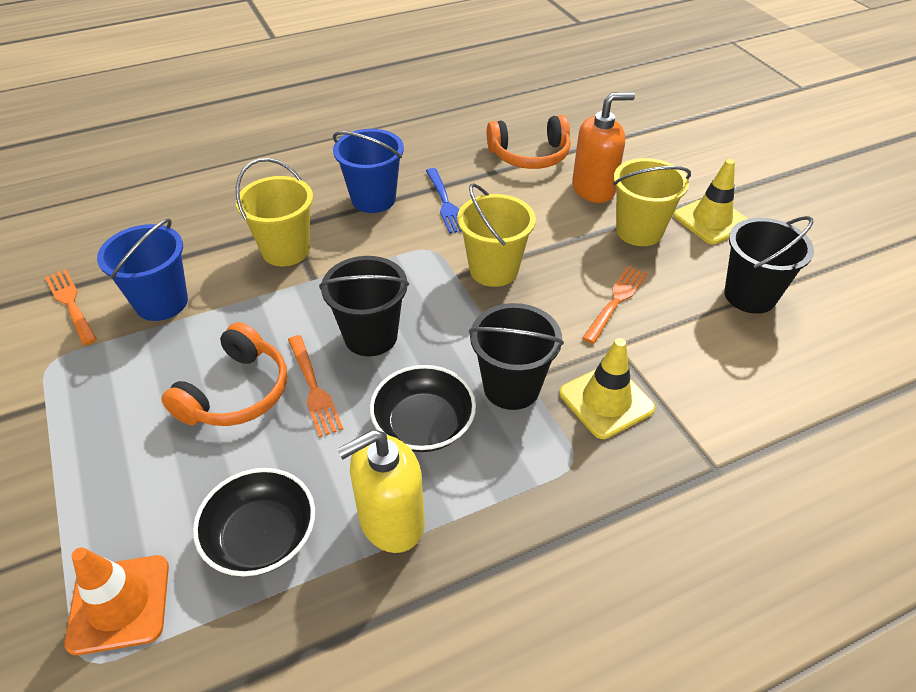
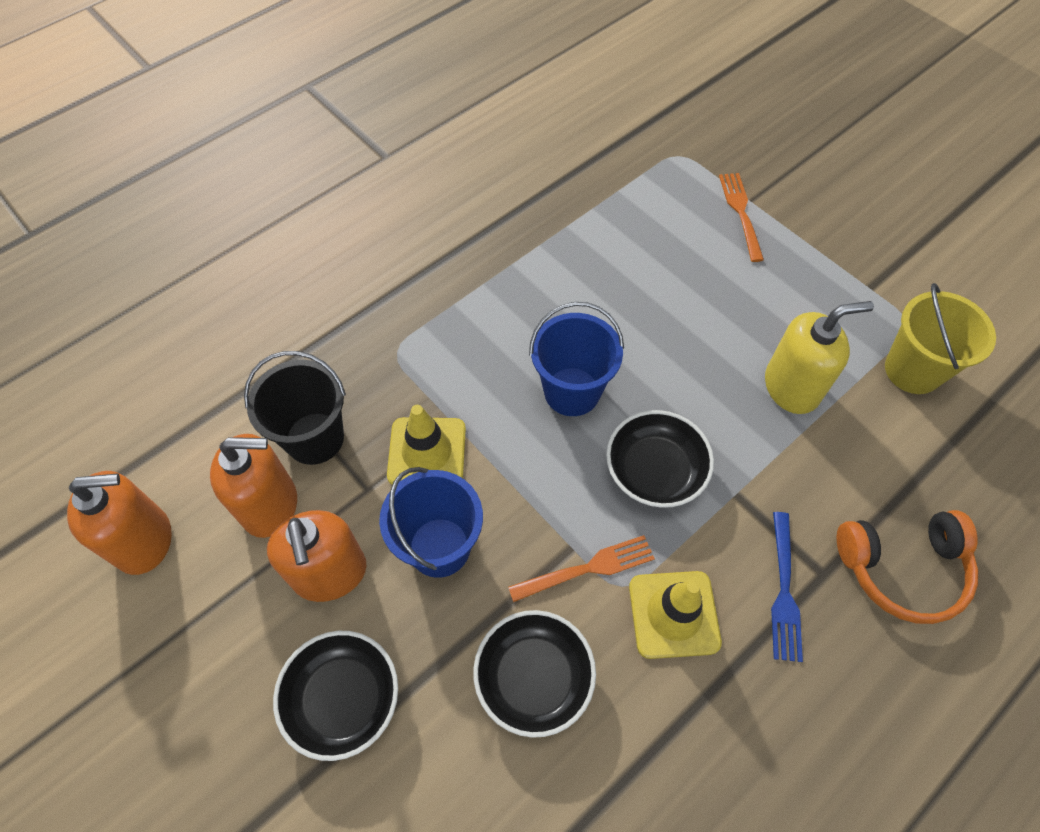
black bowl: [193,468,315,576] [370,365,476,452] = 2 -> [273,631,398,761] [473,610,596,738] [606,410,714,508] = 3
black bucket: [319,256,409,356] [469,303,564,410] [724,216,814,314] = 3 -> [244,351,346,465] = 1
orange fork: [45,269,97,345] [288,335,343,437] [582,266,647,344] = 3 -> [508,535,655,602] [719,173,764,262] = 2
orange headphones: [162,322,287,426] [487,115,571,169] = 2 -> [837,510,978,624] = 1
orange soap dispenser: [572,92,635,203] = 1 -> [67,471,172,575] [210,434,297,538] [267,510,367,602] = 3
orange traffic cone: [65,547,169,655] = 1 -> none = 0
yellow bucket: [236,158,313,266] [457,183,536,287] [613,158,691,246] = 3 -> [885,283,996,394] = 1

